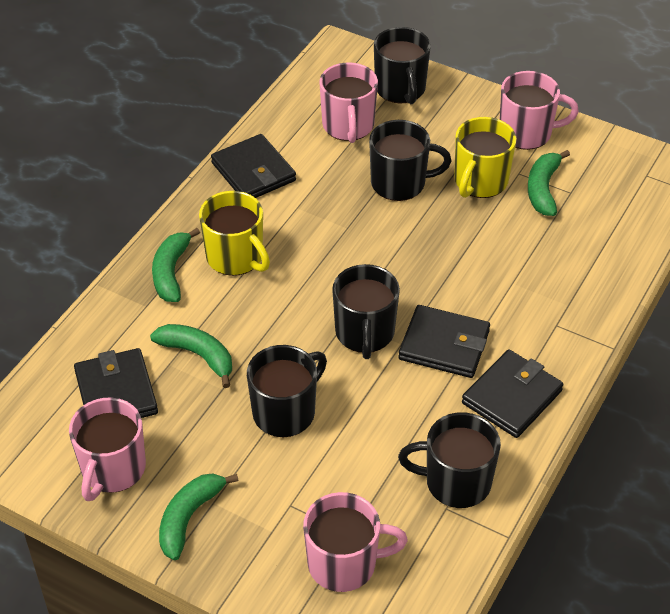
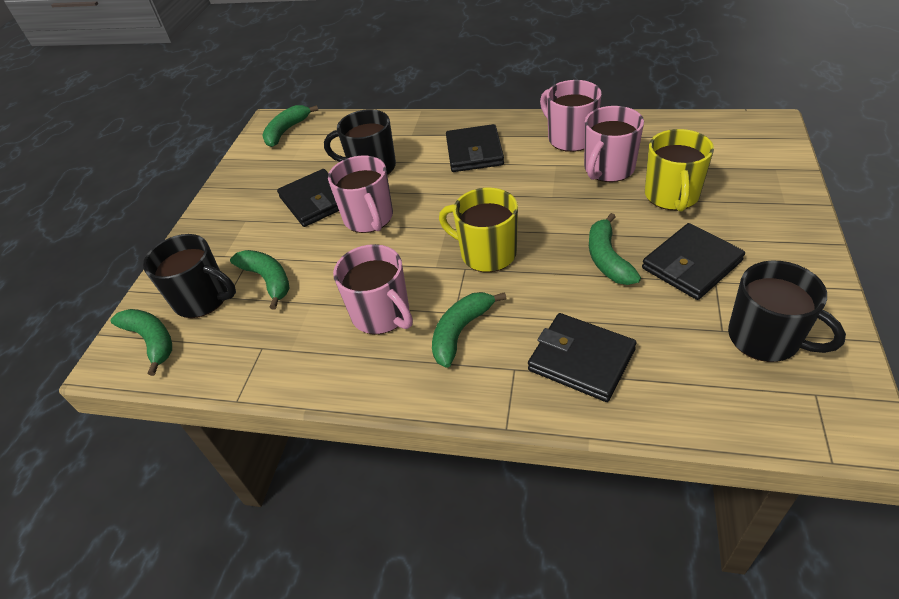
black mug: [247,345,327,437] [332,264,400,359] [369,120,451,201] [374,27,431,104] [398,412,501,508] = 5 -> [143,234,236,318] [324,109,396,175] [728,261,846,362] = 3
green banana: [150,324,232,388] [152,228,200,302] [159,474,239,560] [528,150,570,216] = 4 -> [111,309,172,376] [230,250,290,310] [262,105,318,147] [432,292,507,368] [589,213,641,285] = 5

